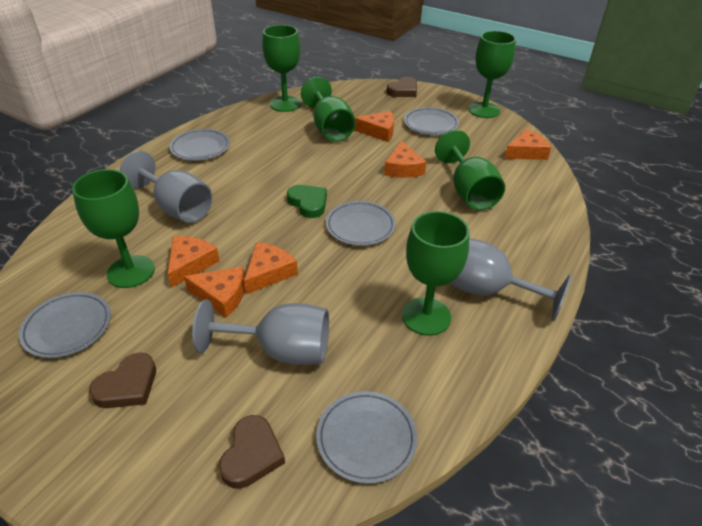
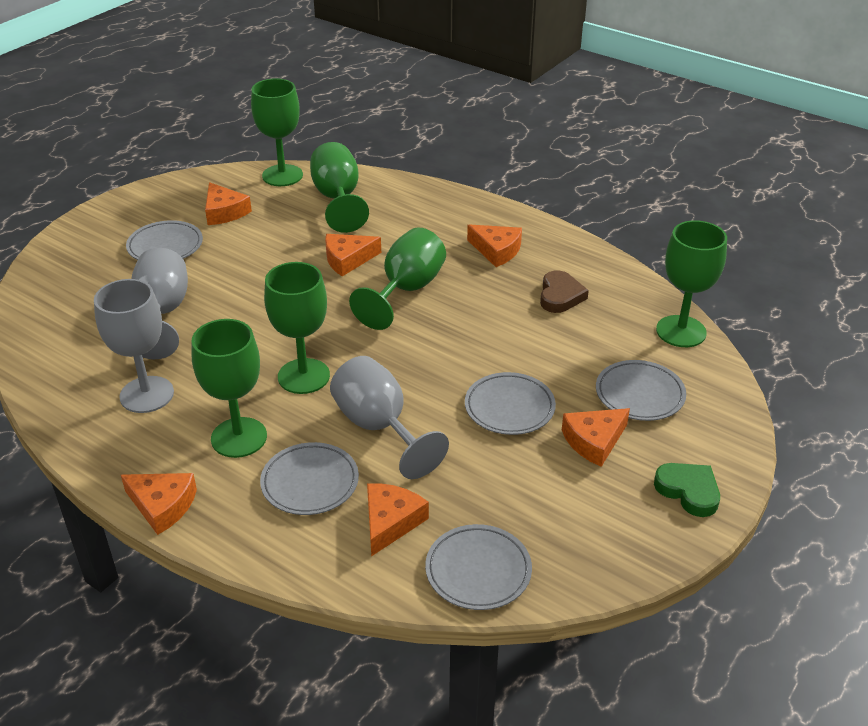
brown heart: [89,352,156,408] [219,415,285,489] [387,77,417,97] = 3 -> [540,270,589,313] = 1

